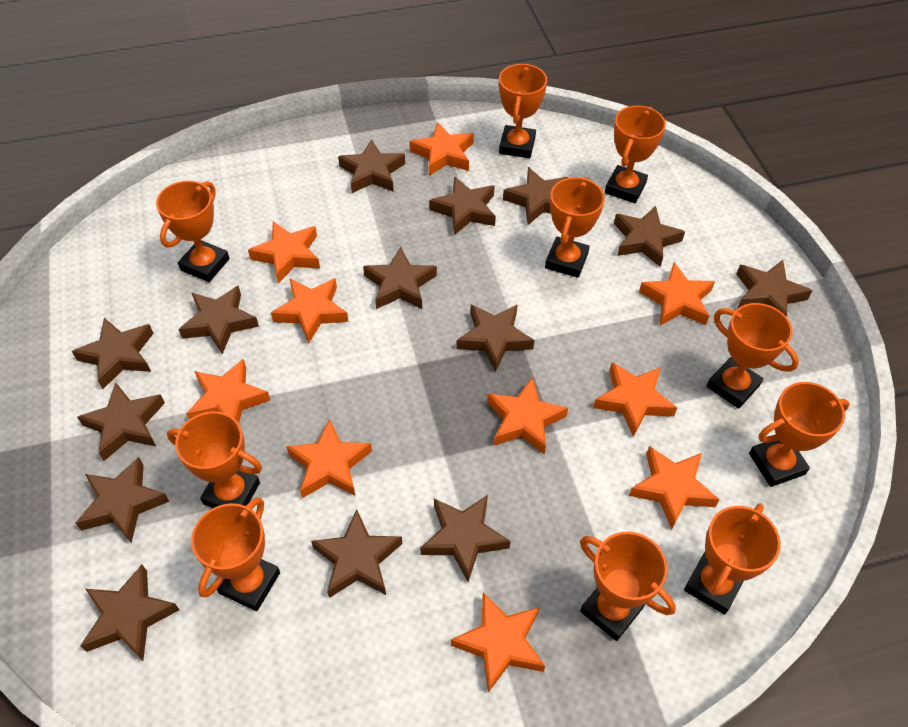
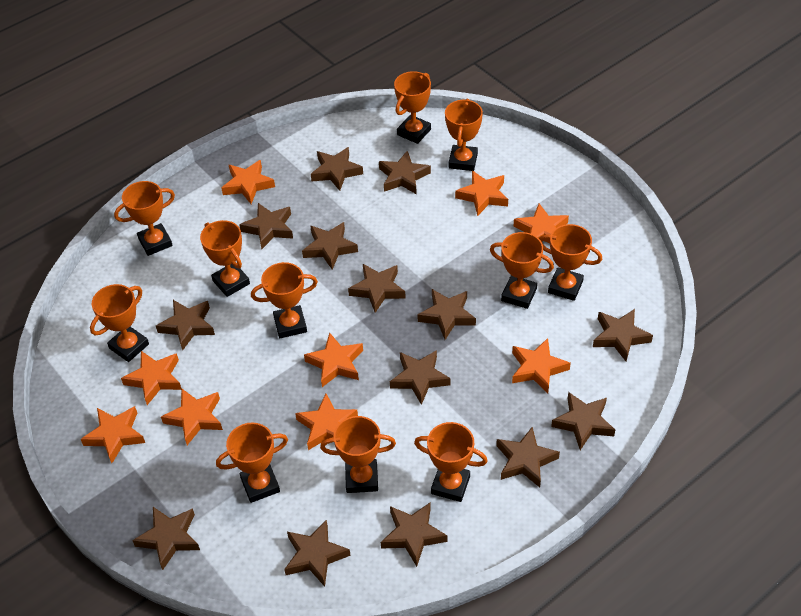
orange star: [186,359,270,423] [248,221,320,283] [271,278,349,344] [286,419,372,498] [409,122,474,176] [451,592,545,693] [487,377,568,454] [593,362,677,437] [629,446,720,530] [639,262,715,326] = 10 -> [81,406,145,463] [121,351,182,405] [161,389,223,445] [221,160,275,204] [295,394,358,450] [304,332,363,387] [455,171,508,216] [512,338,571,393] [514,204,569,243] = 9
orange trophy: [156,181,230,282] [167,411,262,508] [191,497,280,611] [499,64,547,158] [545,177,605,278] [580,532,676,641] [605,105,666,203] [684,503,781,615] [707,303,799,409] [749,382,850,487] = 10 -> [90,284,149,362] [114,181,175,256] [200,220,250,297] [216,423,288,503] [251,262,318,338] [320,416,396,493] [394,71,431,144] [414,422,488,502] [445,99,483,171] [490,232,554,309] [539,224,602,301] = 11

